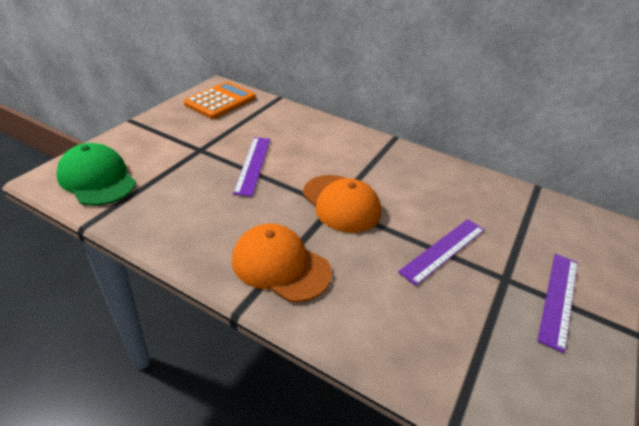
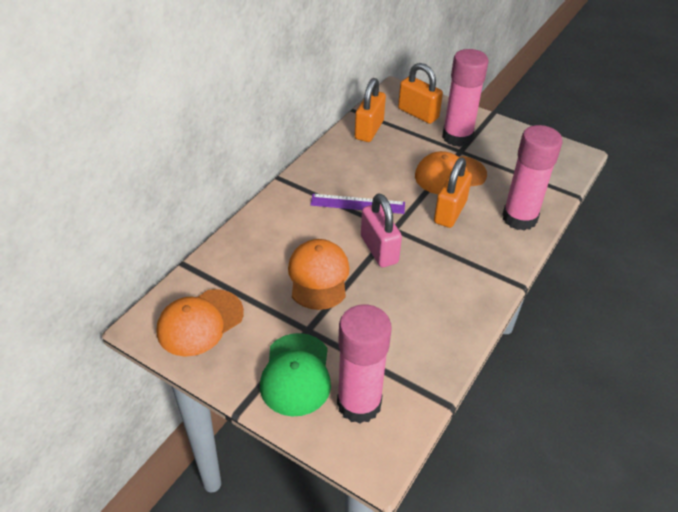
orange calculator: [184,82,256,119] = 1 -> none = 0
orange cap: [232,223,332,302] [303,175,381,233] = 2 -> [157,289,244,356] [288,239,349,310] [415,151,487,194] = 3
orange padlock: none = 0 -> [355,78,386,142] [398,63,443,124] [434,157,472,228] = 3
pink glue stick: none = 0 -> [337,304,392,424] [442,49,489,147] [502,125,563,231] = 3
pink padlock: none = 0 -> [361,194,402,267] = 1
purple ruler: [233,137,271,197] [398,219,485,286] [537,254,578,353] = 3 -> [310,194,405,214] = 1

